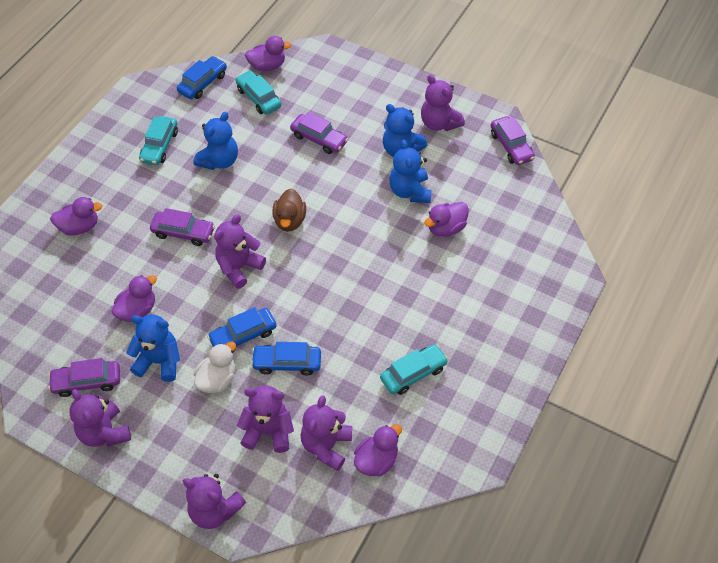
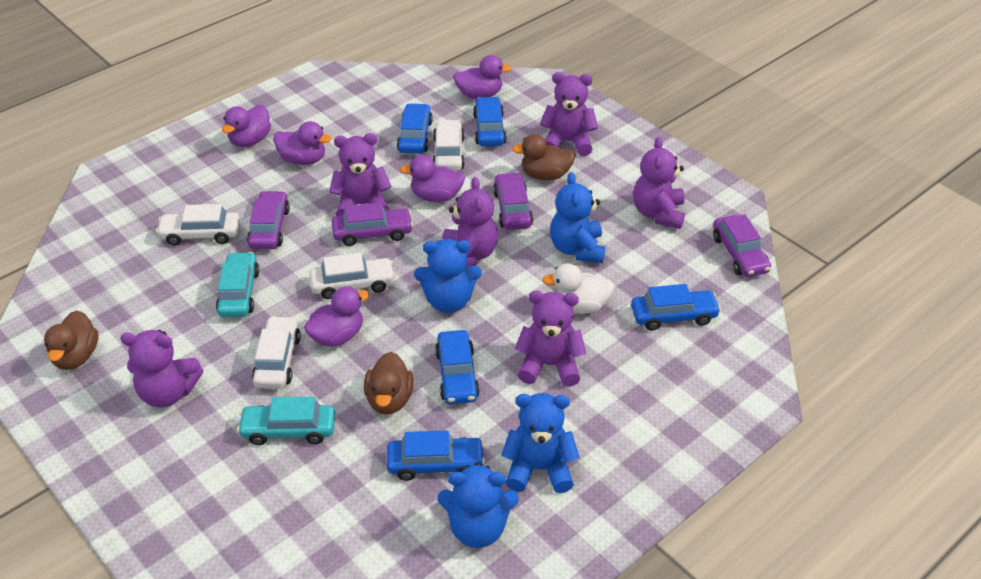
blue car: [177,56,227,99] [207,307,277,352] [251,342,321,375] = 3 -> [387,430,485,481] [397,103,433,154] [435,330,480,404] [473,97,506,146] [631,284,721,330] = 5
brown duck: [272,189,306,232] = 1 -> [44,310,98,370] [364,352,414,414] [512,134,576,180] = 3
turquoise car: [139,116,178,165] [235,70,281,115] [380,344,448,395] = 3 -> [216,252,260,317] [237,397,335,445] = 2
white car: none = 0 -> [156,204,240,246] [252,316,301,389] [309,253,395,299] [432,120,465,171] = 4

